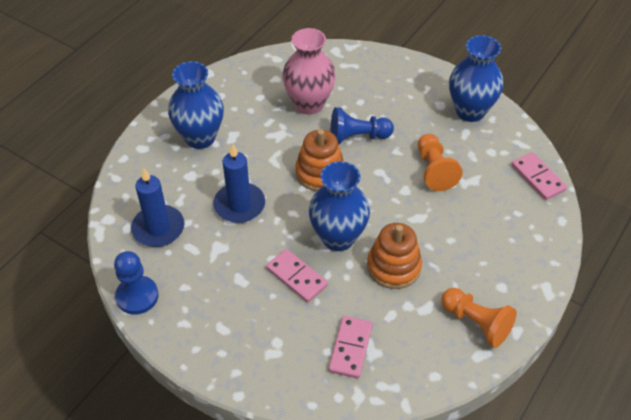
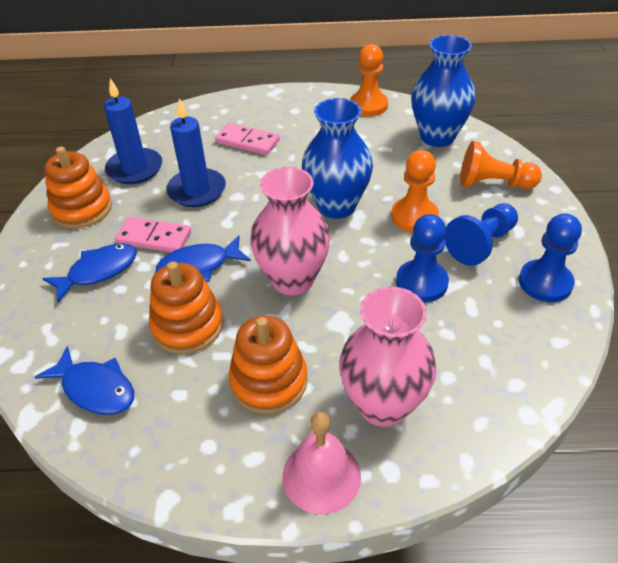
blue fish: none = 0 -> [35,346,134,415] [42,243,137,303] [156,235,251,282] = 3
blue pawn: [114,251,159,315] [331,107,394,144] = 2 -> [396,214,449,302] [444,203,518,266] [519,214,582,302] = 3
blue vase: [168,61,224,149] [309,161,370,251] [449,35,503,122] = 3 -> [302,98,373,219] [411,35,475,147] = 2
orange pawn: [418,134,463,191] [441,288,517,348] = 2 -> [350,44,388,116] [391,150,439,232] [460,141,542,189] = 3
orange stacking toy: [295,129,344,191] [367,223,422,289] = 2 -> [44,146,112,229] [149,261,223,354] [229,316,308,414] = 3
pink bell: none = 0 -> [282,412,361,514] = 1
pink domino: [266,249,328,303] [329,316,373,379] [511,152,567,200] = 3 -> [115,217,191,252] [215,123,280,155] = 2
pink vase: [282,28,336,115] = 1 -> [250,167,330,295] [339,287,436,427] = 2

